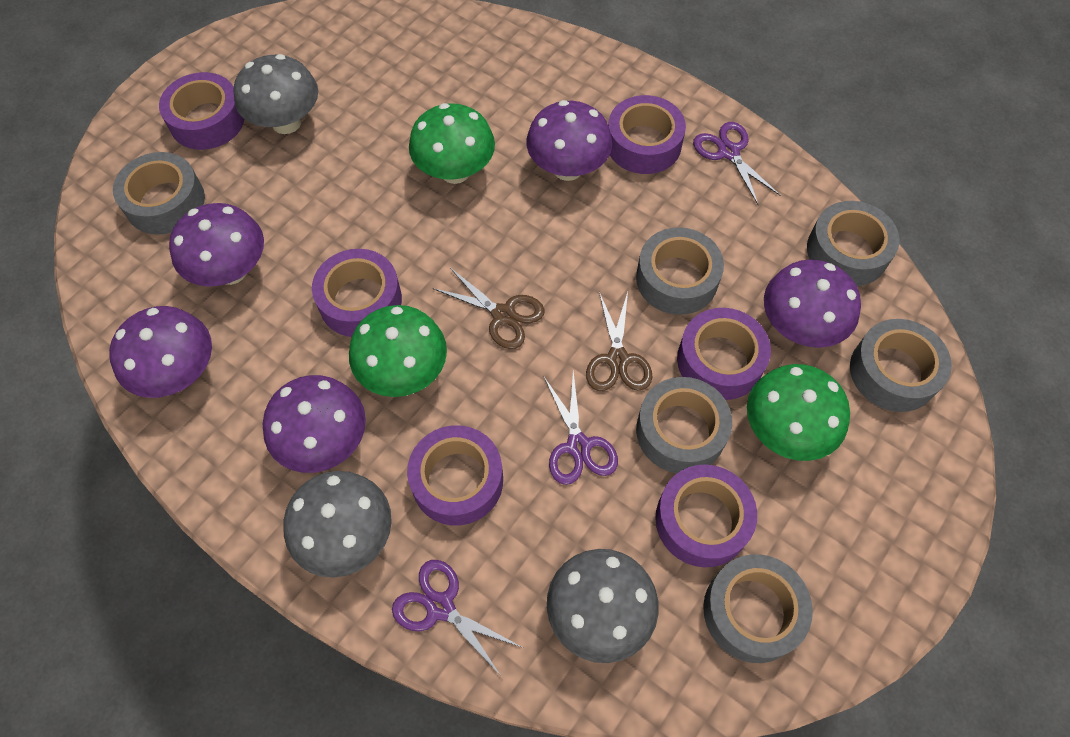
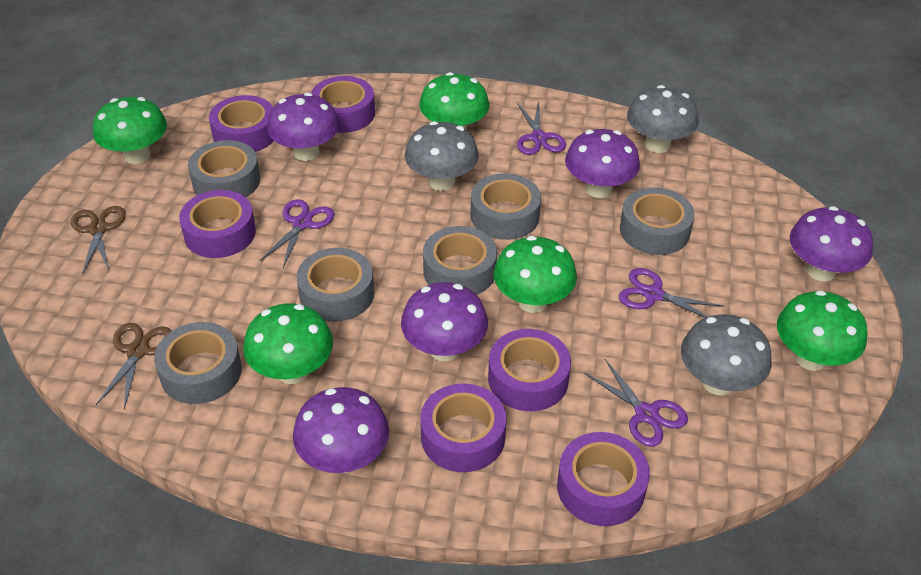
green mushroom: [349,305,447,397] [409,103,495,184] [747,364,850,461] = 3 -> [93,97,167,164] [243,303,333,384] [419,72,489,130] [494,236,577,313] [777,290,867,371] = 5
purple scissors: [392,560,523,676] [544,371,618,485] [693,122,781,204] = 3 -> [260,199,334,268] [517,101,566,155] [584,359,688,447] [619,268,724,318] = 4

